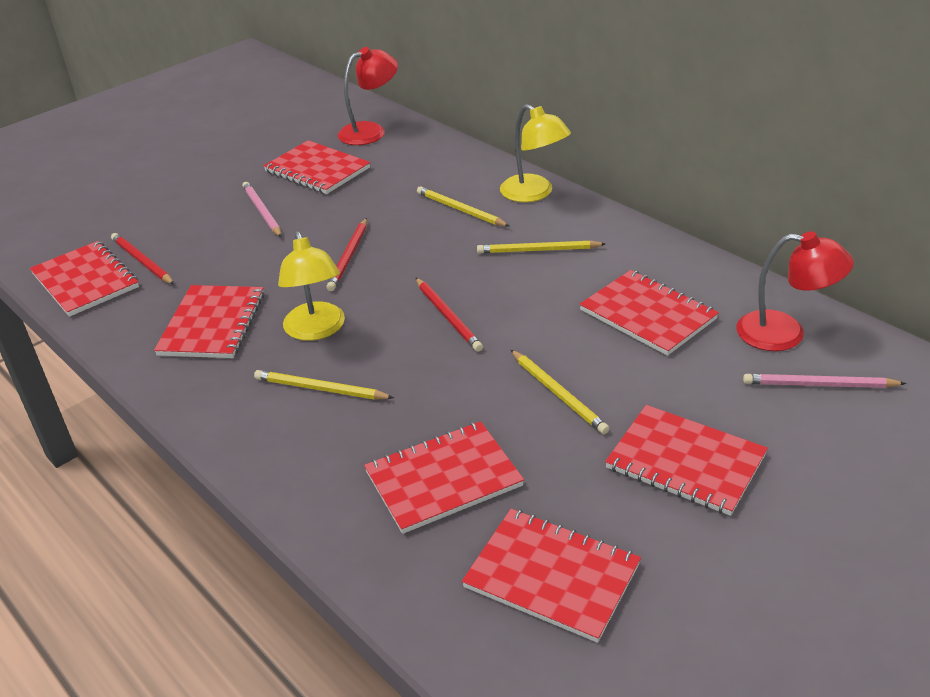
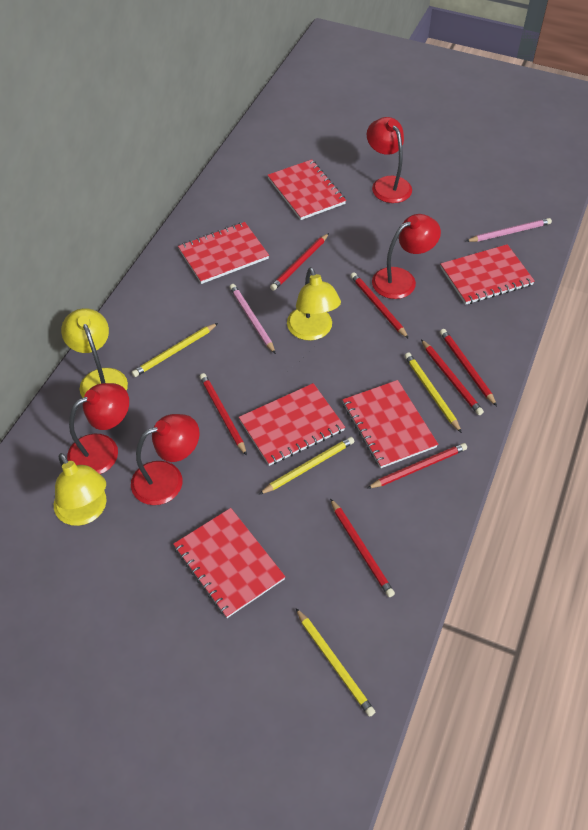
red lamp: [338,47,398,145] [736,231,854,351] = 2 -> [67,383,129,474] [131,414,200,505] [367,117,412,203] [372,214,441,299] = 4
red notebook: [30,241,139,317] [154,285,264,358] [263,140,370,194] [364,421,524,534] [462,509,641,643] [579,270,719,356] [605,405,768,516] = 7 -> [173,508,285,618] [178,222,269,284] [239,383,345,466] [268,159,346,220] [342,380,438,468] [440,244,535,305] = 6
red pencil: [111,233,175,285] [327,218,367,291] [415,277,483,352] = 3 -> [200,373,247,456] [270,233,329,291] [330,498,395,597] [350,272,409,339] [367,443,467,489] [421,339,484,415] [440,329,497,406] = 7
yellow lamp: [278,231,345,341] [500,104,571,202] = 2 -> [54,453,107,526] [61,308,128,398] [287,267,341,341] = 3

